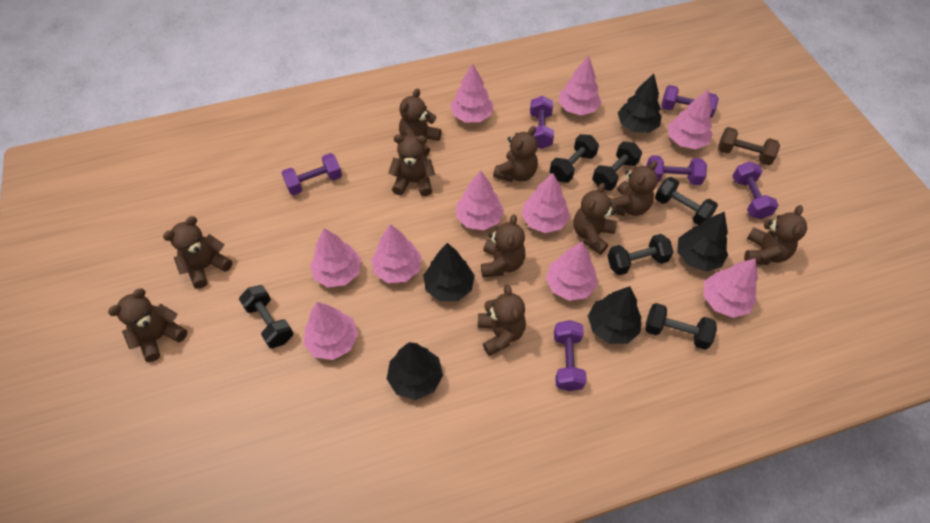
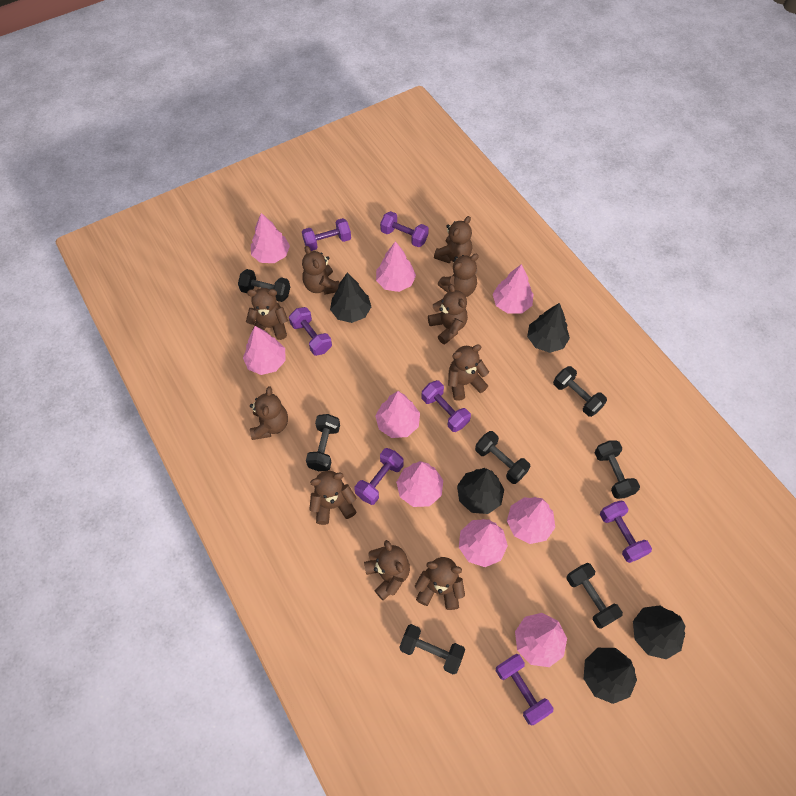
black dumbbell: [239,285,293,348] [550,134,599,183] [592,141,642,191] [607,234,673,275] [645,303,717,350] [655,177,718,225] = 6 -> [238,269,290,302] [306,414,340,471] [399,624,465,674] [475,431,530,484] [553,366,607,417] [567,563,623,629] [595,440,640,499] = 7
brown dumbbell: [718,127,780,165] = 1 -> none = 0
pink tree: [303,302,358,360] [310,228,361,287] [371,224,422,283] [450,63,493,122] [456,170,504,230] [521,173,570,233] [546,241,598,301] [558,56,602,115] [668,89,713,149] [704,258,758,318] = 10 -> [243,326,286,375] [251,213,290,263] [375,391,420,438] [376,241,416,292] [396,461,443,507] [459,519,508,567] [493,264,534,314] [507,497,555,544] [515,613,567,667] = 9
purple dumbbell: [282,153,342,195] [530,96,554,149] [554,320,587,391] [646,155,707,185] [661,85,719,118] [732,161,779,219] = 6 -> [289,307,332,356] [302,218,351,251] [355,448,404,505] [380,211,429,247] [421,380,471,432] [496,654,553,726] [600,500,652,563] = 7

